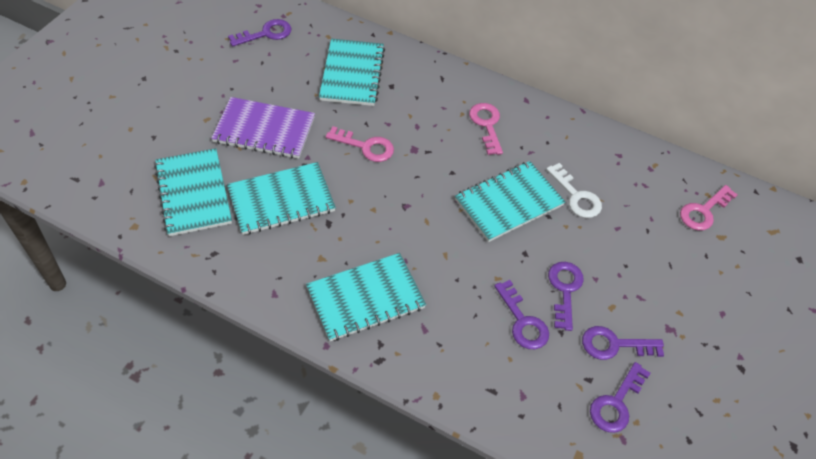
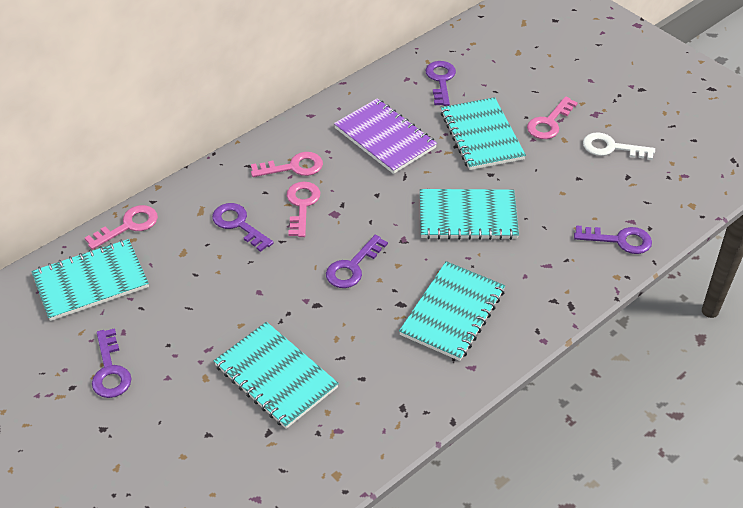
pink key: [326,126,394,162] [469,103,503,155] [680,185,738,230] = 3 -> [85,205,158,250] [251,152,323,177] [287,182,320,237] [527,97,578,139] = 4

